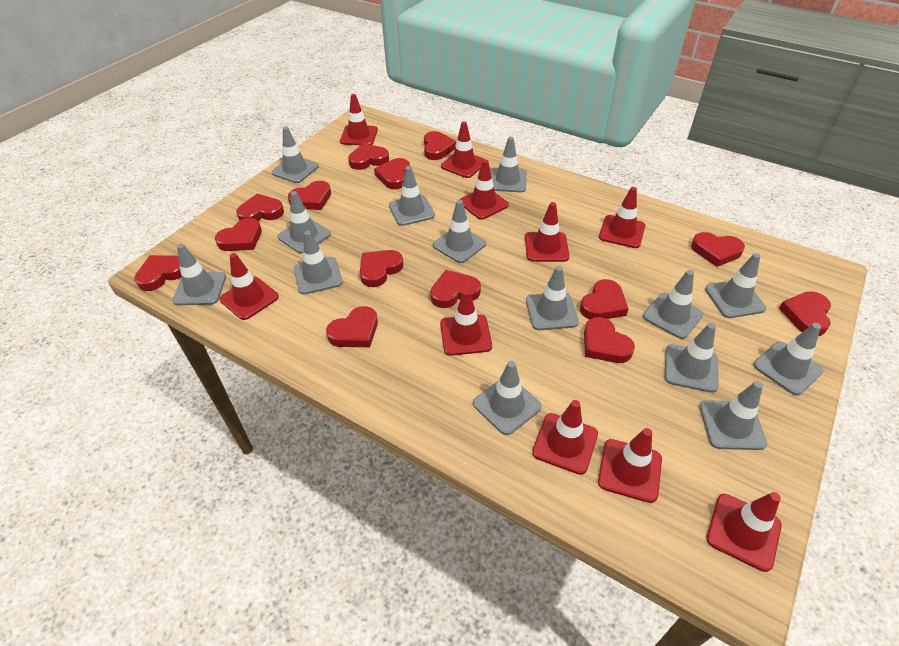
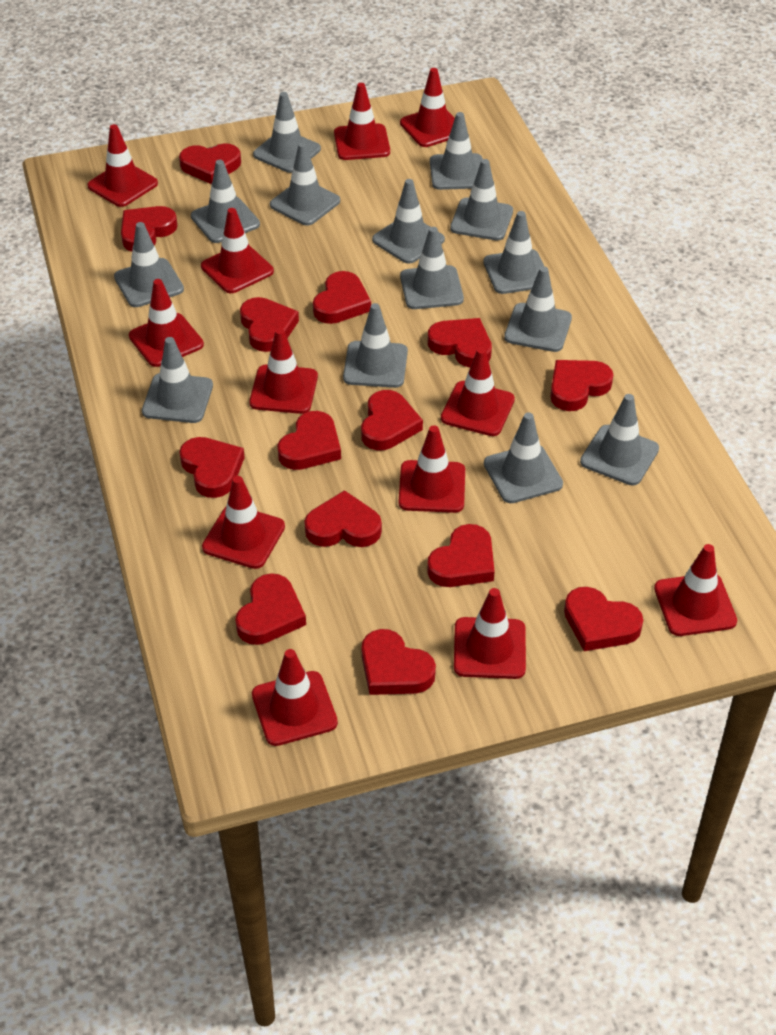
red traffic cone: [219,253,279,320] [340,94,378,145] [440,290,492,356] [441,121,484,178] [459,159,509,220] [525,202,569,262] [532,400,598,475] [598,428,662,503] [599,187,645,248] [706,492,782,572] = 10 -> [87,124,158,207] [129,279,204,367] [201,208,274,293] [202,476,285,569] [249,328,318,414] [252,649,338,746] [334,83,390,160] [398,425,465,513] [400,68,455,147] [441,347,515,436] [454,588,526,679] [654,544,737,636] = 12

